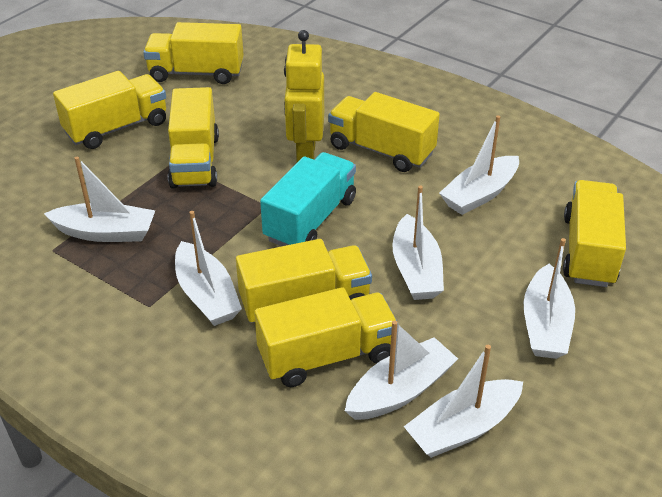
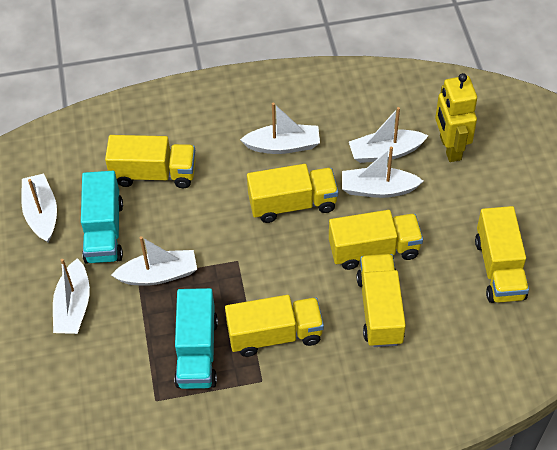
turquoise truck: [260,152,356,246] = 1 -> [81,171,123,264] [174,288,218,389] = 2
white boat: [44,157,156,242] [175,211,242,326] [345,321,458,420] [392,186,444,300] [404,345,523,458] [439,115,519,215] [524,238,575,359] = 7 -> [21,173,57,243] [53,258,90,334] [111,236,197,286] [240,103,320,154] [342,146,423,198] [349,107,428,163] = 6
yellow truck: [53,71,166,149] [143,22,244,84] [168,87,219,189] [236,239,372,323] [254,287,399,387] [328,92,440,172] [563,180,626,287] = 7 -> [105,135,196,188] [225,295,324,357] [247,164,338,223] [329,210,423,270] [357,254,406,347] [475,206,529,303] = 6

